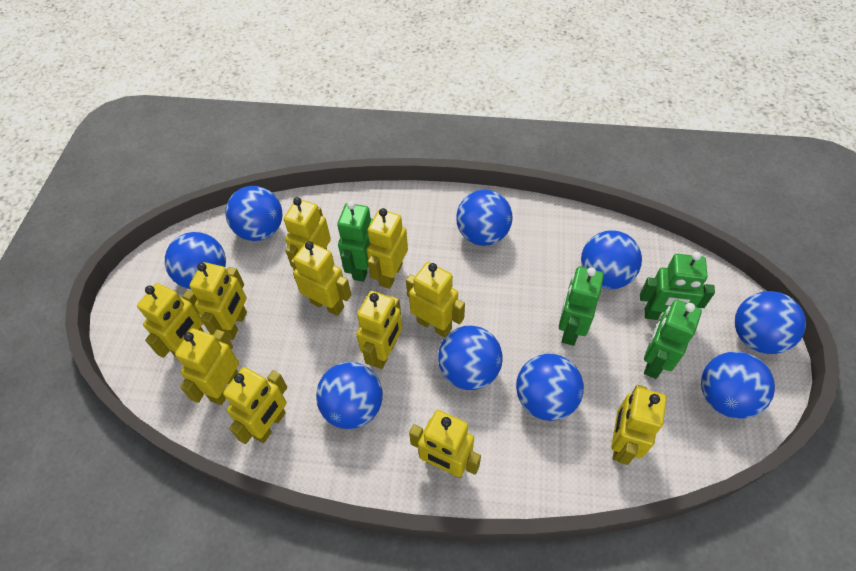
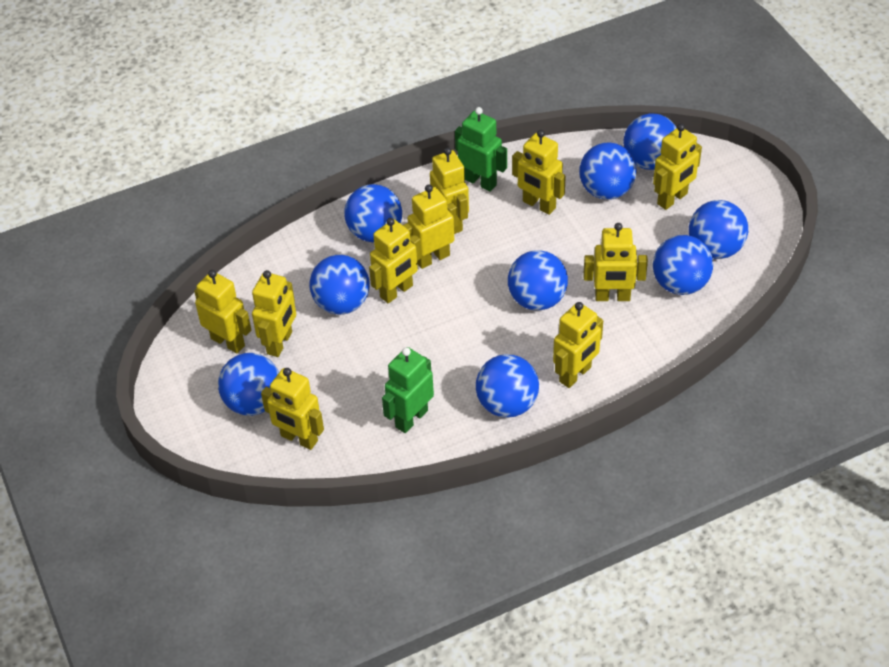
green robot: [337,201,373,282] [559,267,604,346] [640,251,715,320] [644,300,702,379] = 4 -> [382,347,434,433] [455,107,507,192] = 2
yellow robot: [137,283,204,358] [175,328,239,405] [189,262,247,340] [223,367,287,444] [284,197,331,267] [291,241,351,316] [356,291,402,369] [367,208,408,289] [406,262,465,338] [409,410,481,478] [611,385,667,465] = 11 -> [194,270,251,353] [252,270,296,357] [261,368,324,450] [369,218,422,303] [403,184,458,269] [430,148,469,234] [512,130,566,215] [553,302,603,388] [583,223,648,301] [653,124,702,210] = 10

